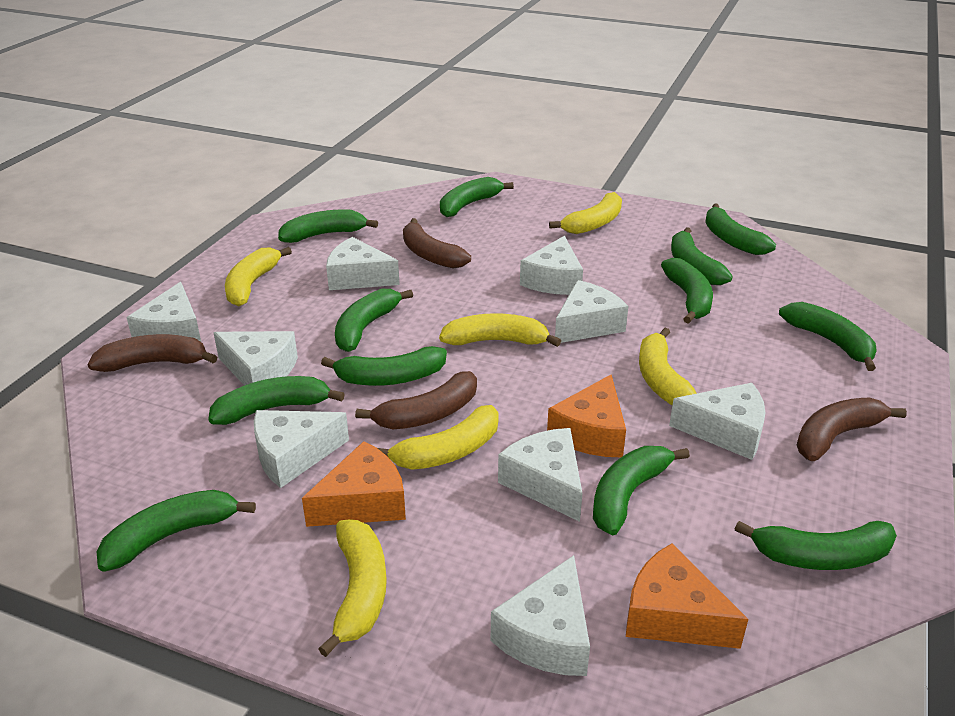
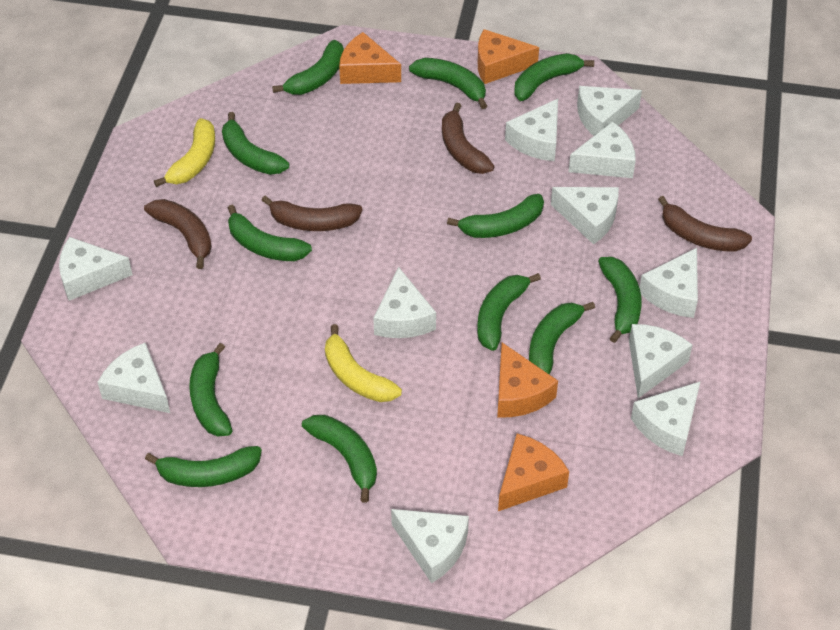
orange cheese: [302,441,406,527] [547,375,626,457] [626,543,748,649] = 3 -> [339,32,401,84] [478,29,539,84] [497,342,558,417] [498,433,569,511] = 4
white cheese: [126,282,201,342] [213,331,298,386] [254,410,349,488] [326,237,400,290] [491,555,590,676] [498,428,583,522] [520,236,583,295] [555,280,628,343] [669,383,765,460] = 9 -> [59,237,133,301] [98,343,170,413] [373,267,436,338] [391,509,469,583] [505,99,558,161] [551,187,619,245] [569,121,636,178] [577,86,642,136] [629,324,692,398] [631,381,701,456] [639,248,698,318] = 11
yellow banana: [225,247,292,306] [318,519,387,657] [378,405,499,470] [439,313,561,347] [549,192,622,234] [639,328,697,405] = 6 -> [154,118,215,187] [325,324,402,402] = 2

